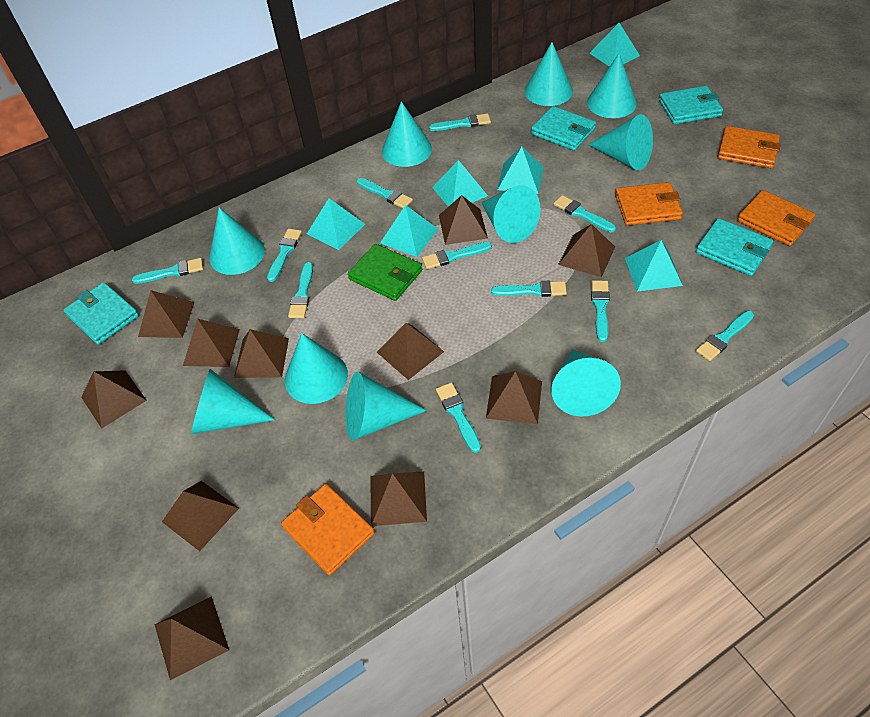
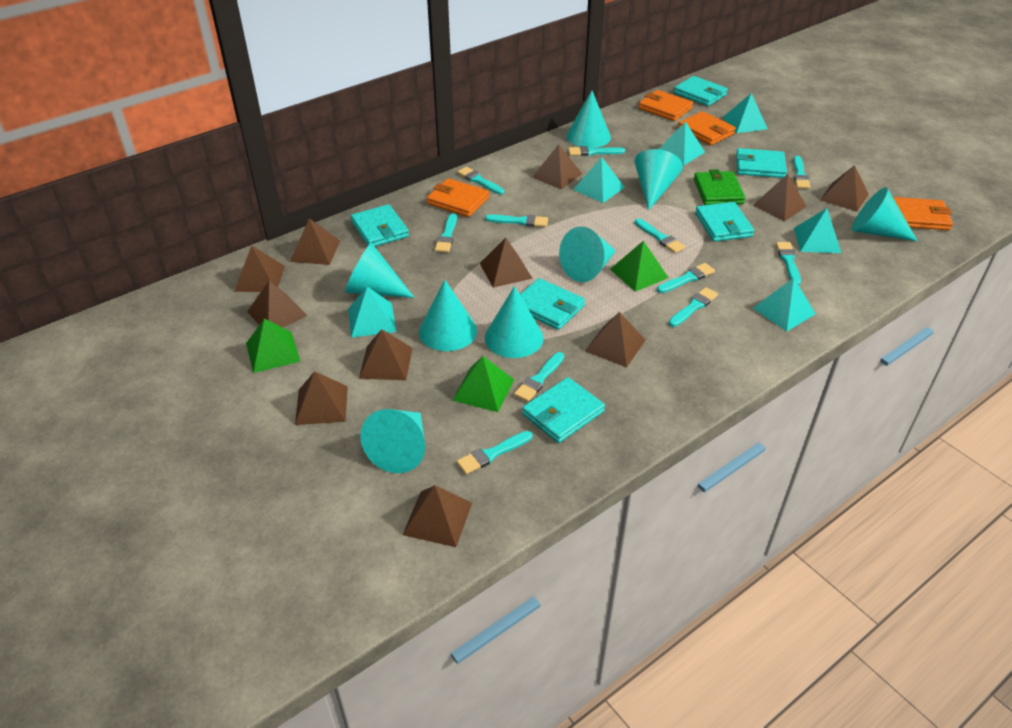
green pyramid: none = 0 -> [246,318,300,373] [452,356,514,412] [610,240,668,292] = 3
turquoise cone: [191,369,275,434] [209,208,265,275] [285,333,348,404] [346,372,427,440] [382,101,432,167] [481,185,540,243] [525,42,573,106] [551,350,621,417] [587,53,637,118] [588,114,653,171] = 10 -> [345,243,415,298] [360,409,425,473] [419,280,477,351] [485,286,544,358] [559,227,616,282] [566,91,611,148] [635,149,683,210] [852,187,918,241] = 8
turquoise wallet: [64,282,139,345] [531,106,596,151] [659,86,723,124] [696,218,773,276] = 4 -> [351,204,409,246] [520,278,585,330] [522,377,605,443] [674,76,728,106] [695,202,754,242] [736,148,787,178] = 6

